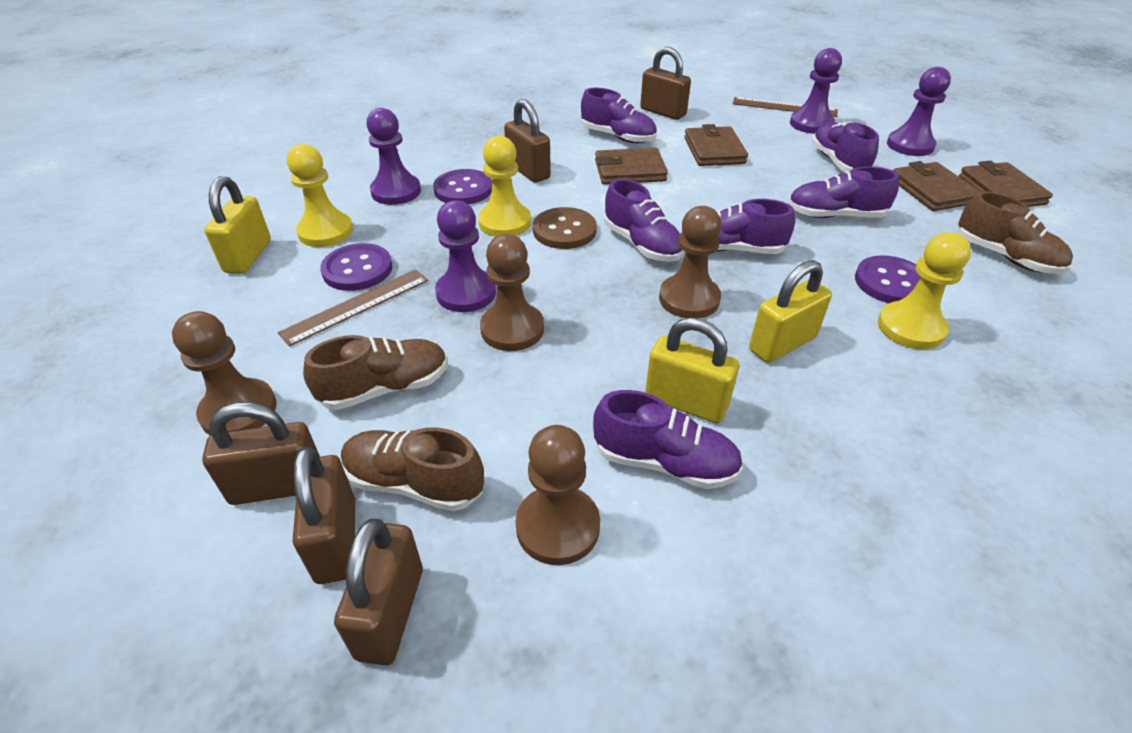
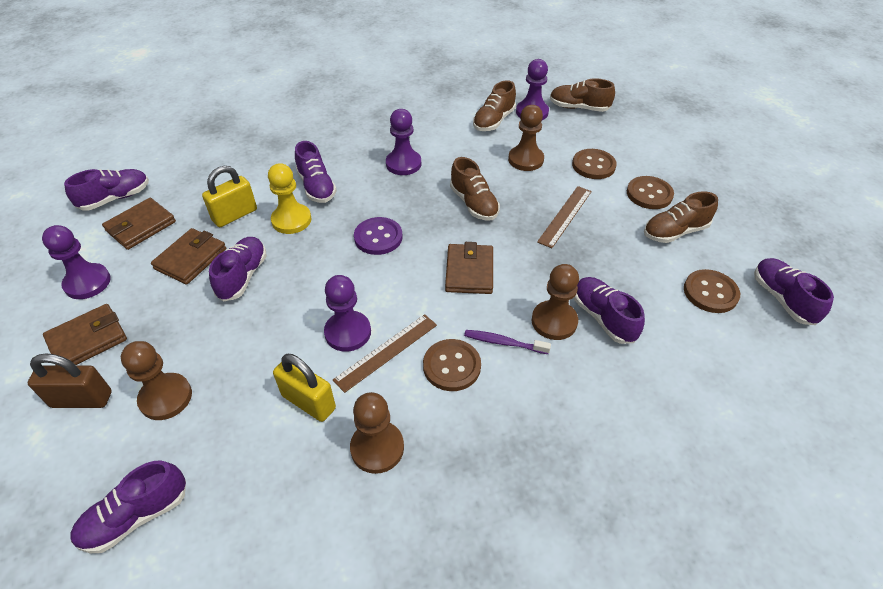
brown button: [533,207,597,249] = 1 -> [423,339,481,391] [572,149,617,179] [627,176,674,209] [684,269,740,313] = 4
brown padlock: [202,402,320,505] [293,447,355,584] [334,519,423,665] [504,99,551,183] [640,47,691,120] = 5 -> [28,353,112,408] = 1
brown shoe: [303,335,448,410] [341,427,484,511] [958,191,1073,274] = 3 -> [450,157,500,221] [473,80,516,131] [550,78,615,112] [644,191,718,243] = 4
purple button: [320,243,393,291] [433,169,492,204] [855,255,921,303] = 3 -> [354,217,403,255] = 1
purple toothbrush: none = 0 -> [464,330,551,354] = 1
yellow padlock: [204,176,271,274] [645,318,739,423] [749,260,832,363] = 3 -> [202,166,257,227] [273,354,336,422] = 2
yellow pawn: [287,144,353,247] [478,136,531,237] [878,233,971,349] = 3 -> [268,163,311,234] = 1

